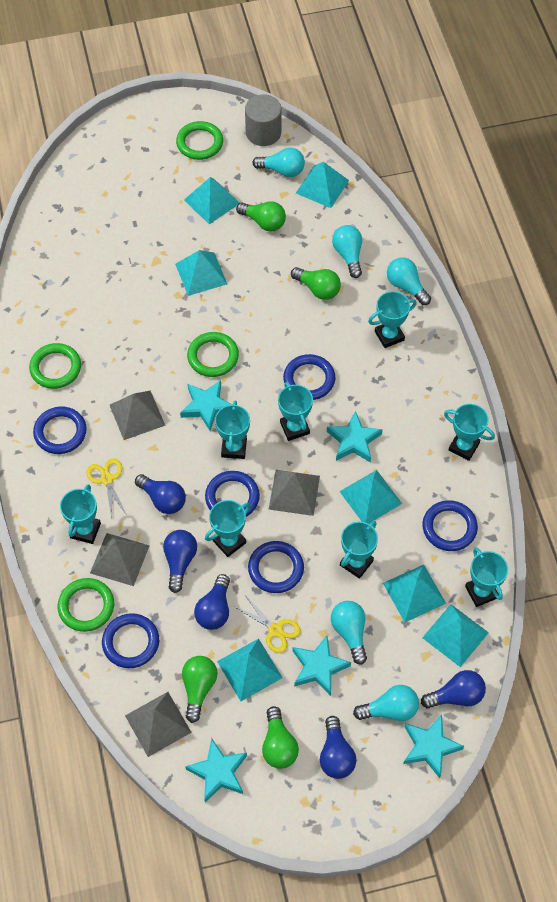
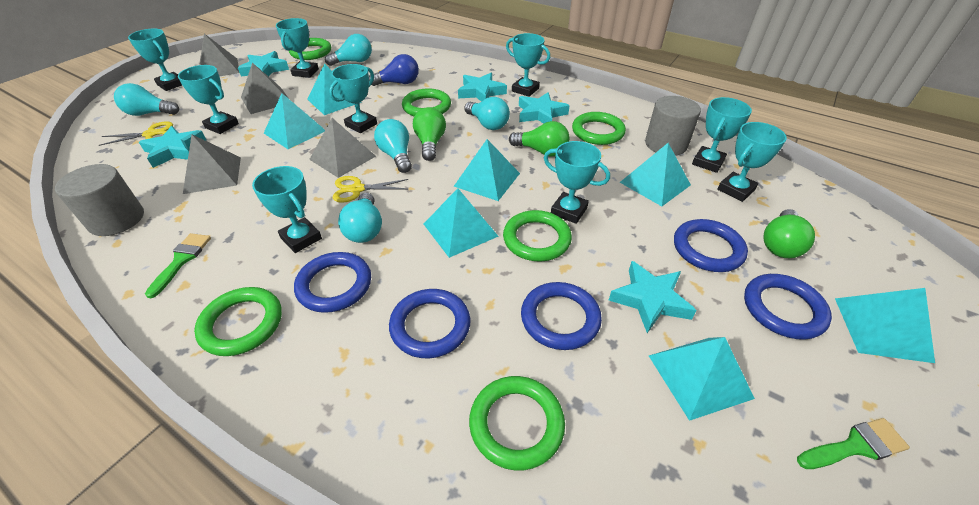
blue light bulb: [135,474,186,514] [163,530,197,593] [194,574,230,630] [320,716,356,779] [421,670,486,709] = 5 -> [369,54,419,86] = 1
blue ring: [33,406,87,454] [102,613,159,668] [205,471,260,517] [248,541,304,593] [283,354,335,400] [422,500,478,551] = 6 -> [294,252,371,313] [389,289,471,358] [521,282,602,350] [674,219,748,272] [744,274,832,340] = 5
green brush: none = 0 -> [145,233,211,298] [797,418,910,469] = 2
green light bulb: [182,656,217,723] [236,201,286,232] [262,706,299,769] [291,267,341,300] = 4 -> [413,107,446,161] [509,121,570,157] [764,209,815,258] = 3
green ring: [29,343,81,389] [58,578,114,632] [176,121,223,160] [187,332,239,377] = 4 -> [194,287,282,356] [289,38,331,60] [402,88,451,116] [469,376,565,470] [503,210,572,261] [572,112,626,145] = 6
grey cylinder: [245,94,282,146] = 1 -> [55,164,144,236] [645,96,701,156] = 2
turquoise trophy: [60,484,101,544] [205,500,251,557] [215,401,250,459] [278,382,313,441] [340,521,378,579] [368,291,417,348] [444,404,495,461] [465,547,508,607] = 8 -> [128,29,182,91] [178,65,239,134] [252,166,322,253] [276,18,319,78] [329,64,377,133] [506,33,550,97] [544,141,610,224] [692,97,752,173] [717,122,787,202] = 9

